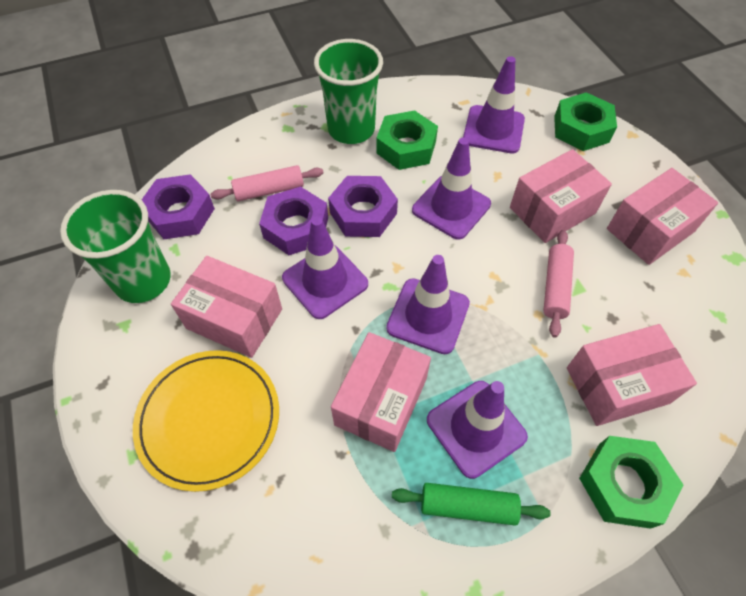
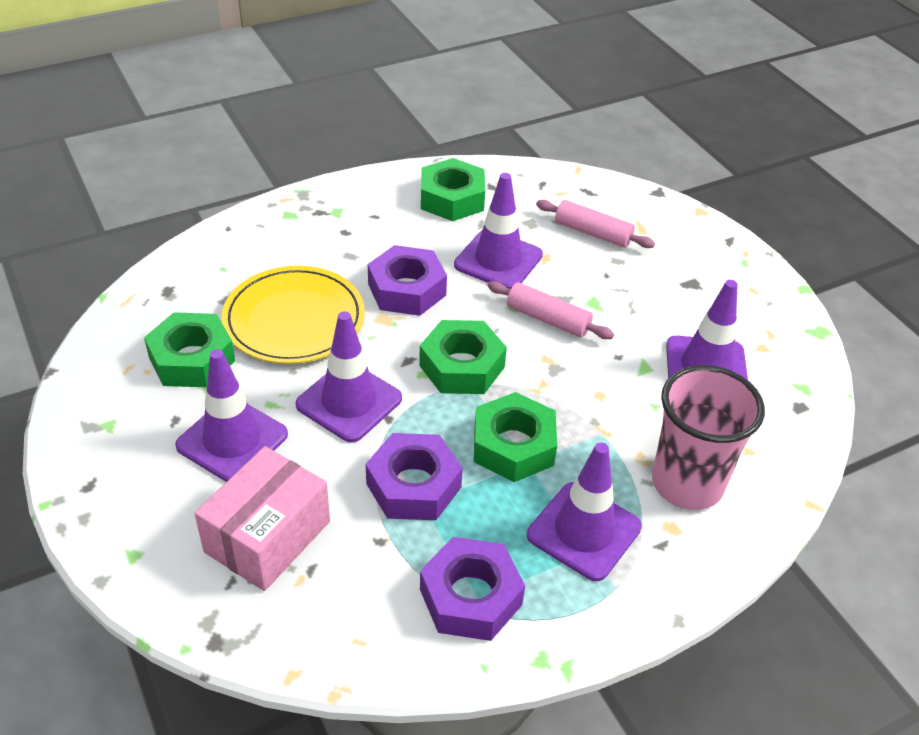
green cup: [60,190,171,303] [314,39,383,144] = 2 -> none = 0
green nut: [376,110,438,170] [554,92,617,151] [579,436,684,529] = 3 -> [144,312,235,387] [419,320,507,394] [421,158,485,221] [474,392,557,482] = 4
green rolling pin: [392,483,551,525] = 1 -> none = 0
pink box: [171,256,282,358] [331,332,431,452] [510,149,612,243] [567,324,697,426] [607,168,718,265] = 5 -> [194,446,330,591] = 1
pink cup: none = 0 -> [652,365,765,510] = 1

